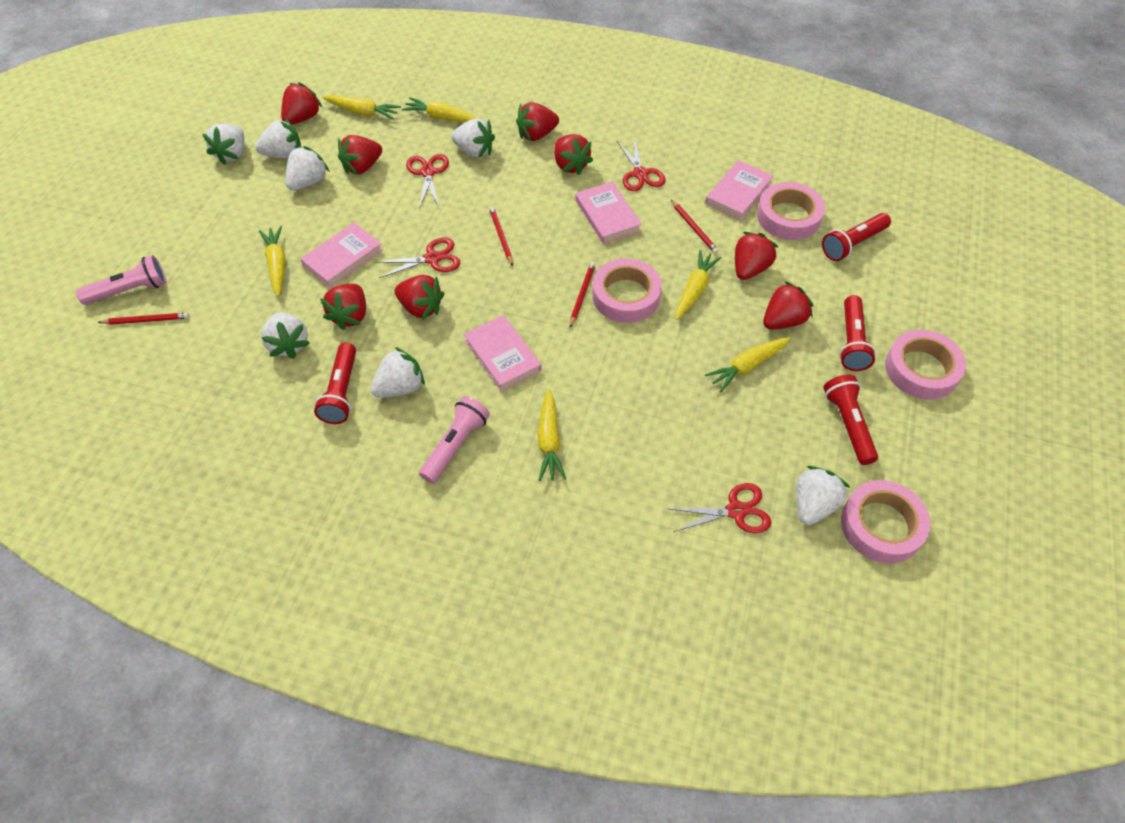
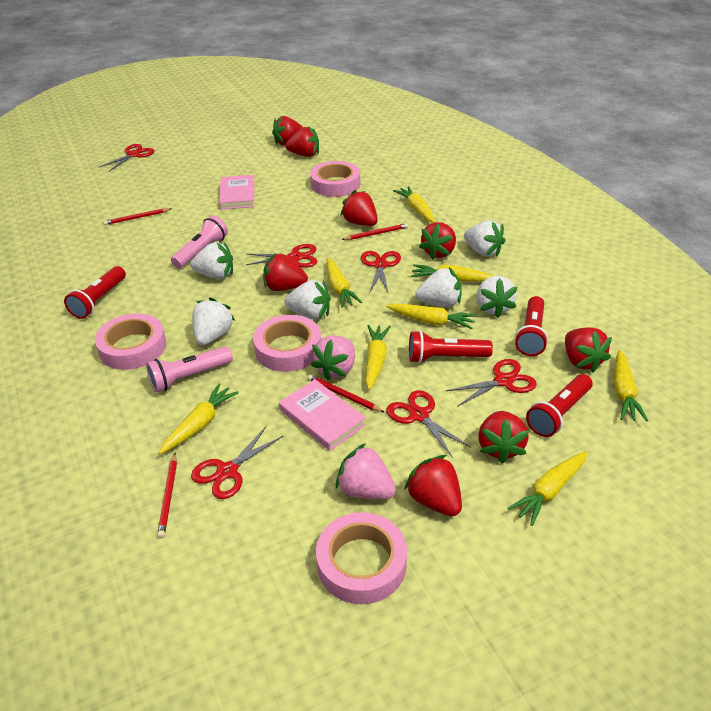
pink book: [300,222,383,288] [464,315,542,391] [575,182,642,244] [705,160,774,220] = 4 -> [219,175,254,209] [279,379,366,451] = 2
pink strawberry: none = 0 -> [311,336,355,381] [336,443,396,499] = 2
red scissors: [375,238,460,278] [406,154,449,209] [617,140,665,191] [670,483,771,533] = 4 -> [98,144,155,172] [191,426,283,499] [246,244,317,268] [361,251,401,294] [387,390,471,458] [446,359,537,407] = 6
white strawberry: [203,124,245,165] [255,118,301,159] [261,313,310,359] [286,146,330,191] [370,347,425,398] [451,118,495,158] [797,466,850,525] = 7 -> [190,242,233,279] [192,298,235,345] [285,280,330,320] [415,267,462,307] [464,220,505,257] [477,276,517,318] = 6
yellow carrot: [259,226,286,296] [323,95,401,120] [402,97,477,122] [538,389,566,481] [676,250,722,320] [705,337,790,392] = 6 -> [159,383,239,454] [326,258,362,308] [365,325,391,390] [386,304,476,329] [393,186,435,223] [411,264,493,282] [508,451,588,526] [614,350,648,422] = 8

